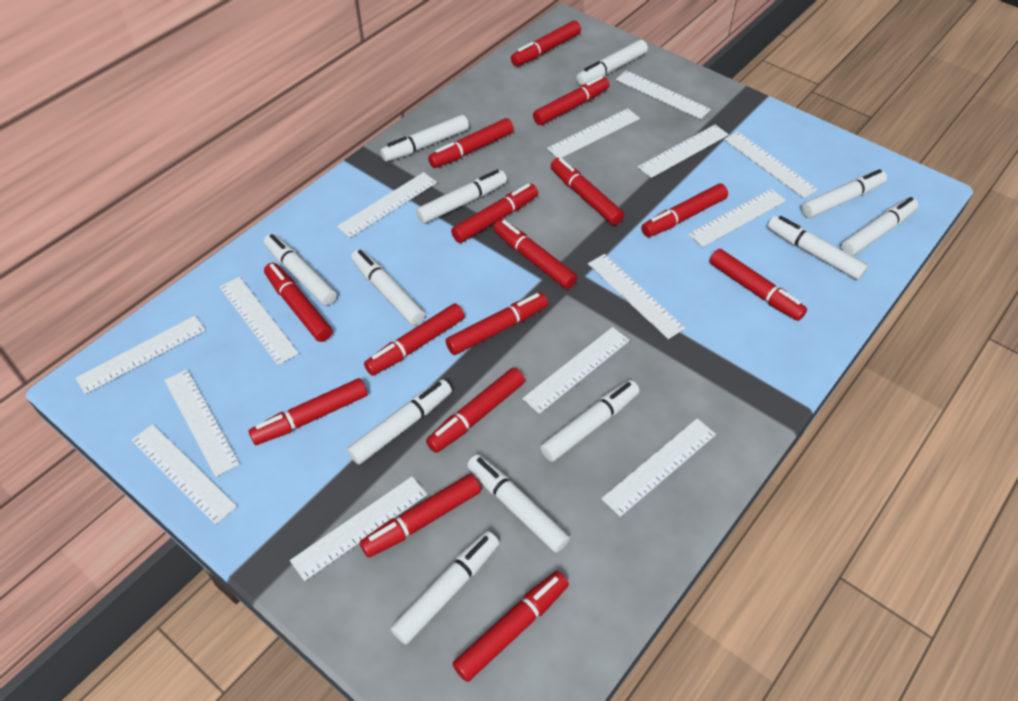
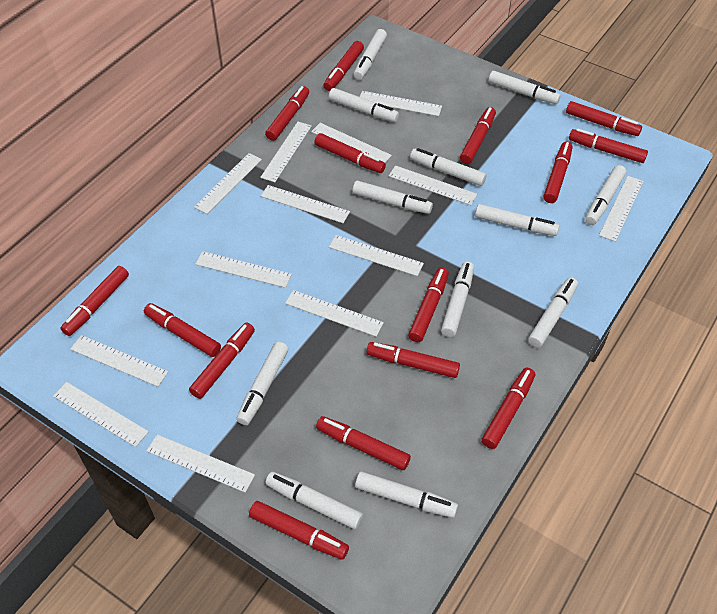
white ruler: [75,316,206,394] [132,424,237,524] [164,369,240,477] [220,277,299,365] [290,476,427,581] [337,172,437,238] [522,327,630,414] [547,108,640,158] [588,254,685,339] [601,418,716,517] [616,71,711,119] [638,125,729,178] [688,189,786,247] [724,132,818,198] = 14 -> [53,382,149,447] [70,335,168,387] [147,434,255,493] [194,153,262,214] [195,251,292,288] [260,122,312,182] [261,185,350,223] [285,290,384,337] [311,123,392,163] [329,235,424,276] [360,91,442,116] [389,165,477,205] [599,176,643,242] = 13

